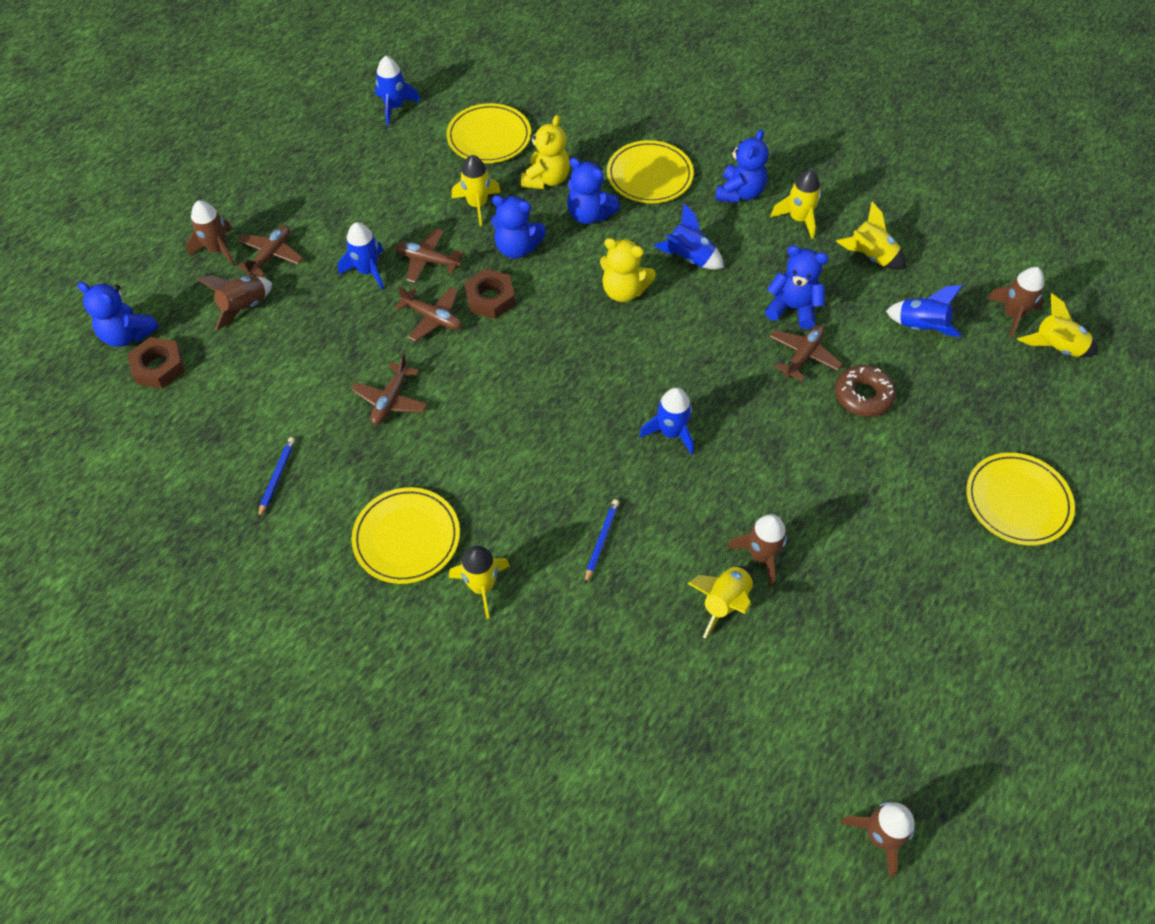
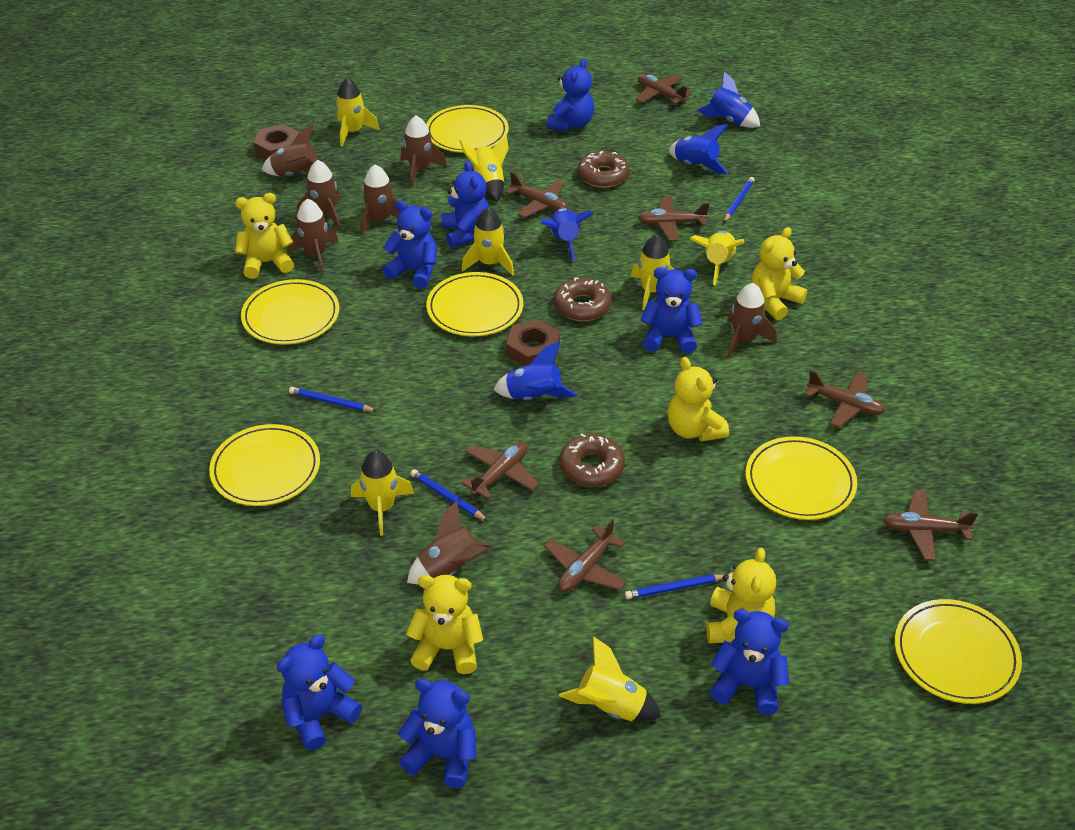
blue pencil: [258,437,295,519] [585,500,619,584] = 2 -> [289,387,377,412] [410,469,488,521] [625,574,725,599] [724,177,754,222] = 4
blue rocket: [338,222,384,290] [375,56,421,126] [639,387,694,455] [654,204,724,270] [886,285,963,337] = 5 -> [493,342,577,400] [541,208,593,261] [669,124,728,174] [696,71,760,128] = 4
blue teddy bear: [78,282,159,347] [491,195,546,259] [567,157,620,224] [715,129,768,203] [765,245,828,329] = 5 -> [277,635,362,751] [383,200,437,289] [398,679,477,788] [441,161,490,248] [547,58,594,131] [640,267,703,354] [710,609,789,715] = 7
brown donut: [835,365,896,417] = 1 -> [554,277,612,321] [559,434,625,487] [578,151,630,188] = 3
brown plane: [237,225,303,277] [351,354,427,425] [395,229,464,283] [395,286,462,342] [769,325,842,381] = 5 -> [461,441,539,500] [505,172,568,218] [544,519,627,592] [636,74,692,105] [638,196,709,241] [805,370,885,428] [883,490,978,561] = 7
brown rocket: [186,200,235,266] [197,275,272,331] [727,514,787,587] [841,802,915,878] [987,267,1044,338] = 5 -> [262,125,332,176] [287,198,338,273] [297,160,341,230] [360,164,400,235] [401,116,447,187] [407,501,493,585] [727,283,776,358] = 7
yellow plate: [351,487,460,584] [446,103,531,163] [607,140,694,203] [966,453,1075,545] = 4 -> [209,424,320,506] [241,279,339,345] [426,105,509,153] [426,272,523,336] [746,436,857,520] [895,599,1022,704] = 6
yellow rocket: [449,546,510,619] [452,155,501,226] [687,566,753,638] [770,169,821,239] [836,202,906,270] [1018,293,1098,357] = 6 -> [335,78,380,146] [351,450,414,536] [459,135,509,202] [461,207,514,276] [559,636,661,722] [631,235,674,310] [690,231,744,285] = 7
yellow teddy bear: [521,115,570,189] [600,238,656,302] = 2 -> [235,193,294,279] [406,575,483,674] [667,357,729,441] [706,547,776,643] [751,227,807,320] = 5

